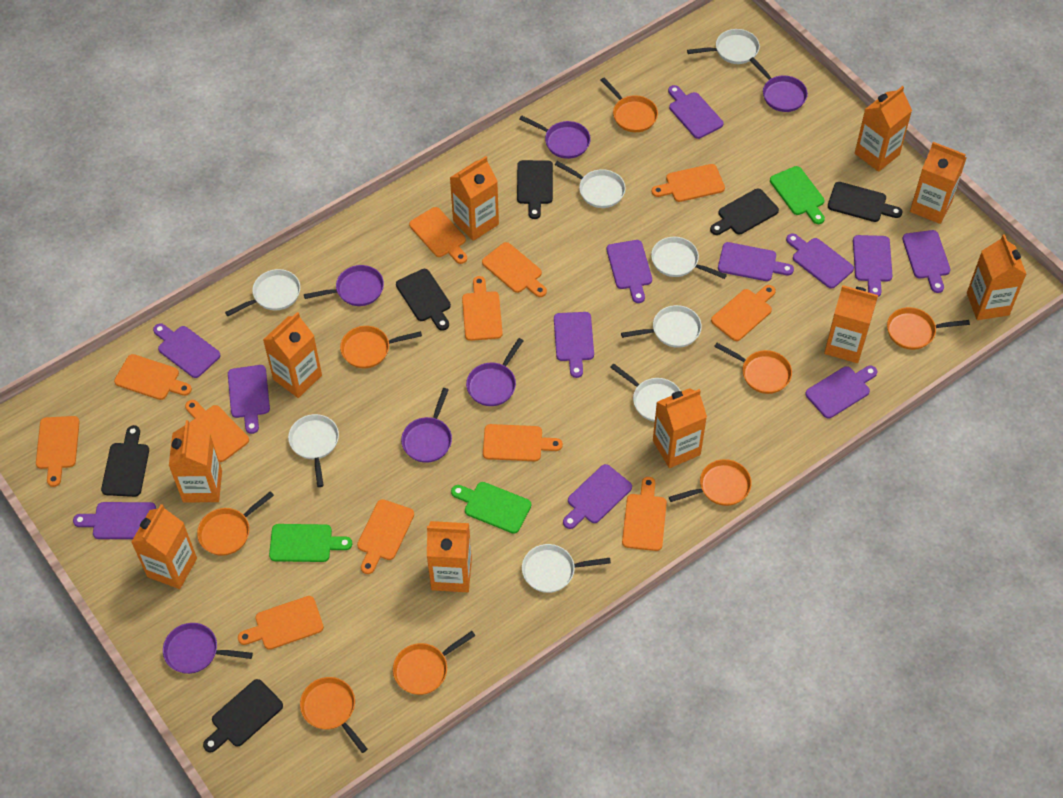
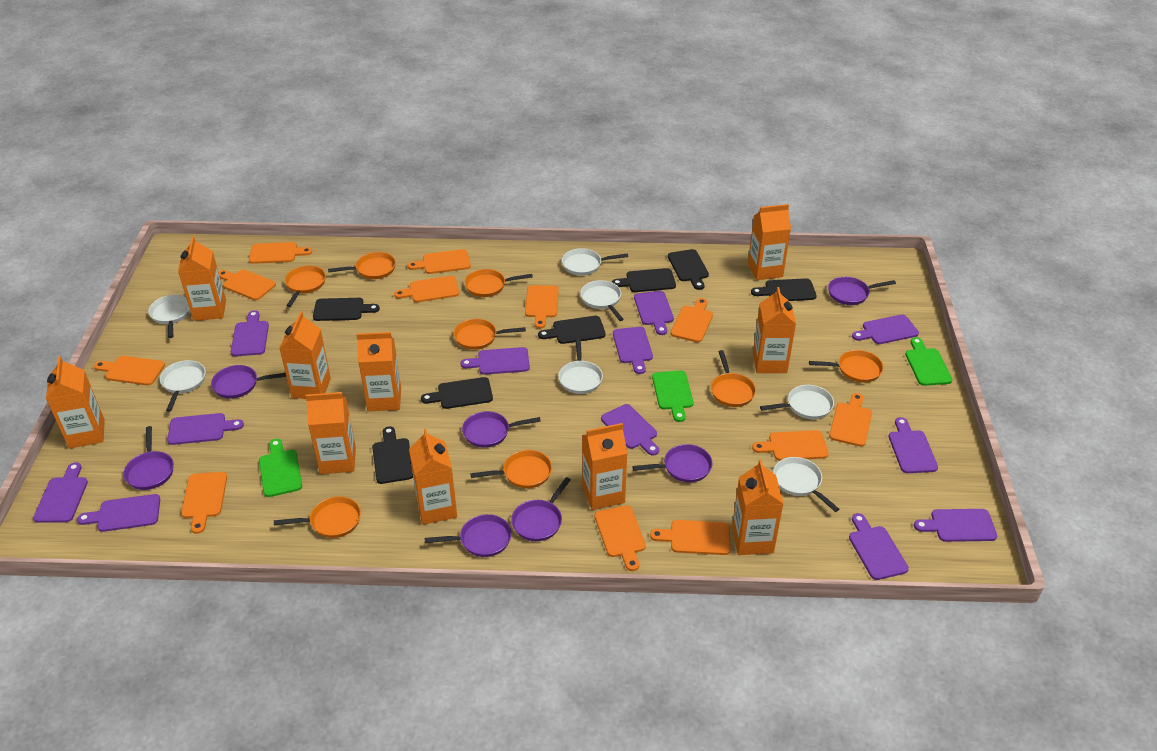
black cutting board: [101,425,149,497] [203,679,283,753] [396,269,451,331] [517,160,553,219] [710,189,779,235] [828,182,902,222] = 6 -> [313,298,380,321] [372,426,413,484] [421,377,493,409] [538,316,606,344] [612,268,676,292] [668,249,709,290] [751,278,817,301] = 7
purple pan: [163,623,253,674] [304,265,384,306] [401,388,452,463] [466,338,524,406] [519,116,591,159] [750,57,808,112] = 6 -> [123,426,174,490] [211,365,286,398] [425,514,512,557] [462,411,541,448] [511,477,571,541] [632,444,713,482] [828,277,896,305] = 7
white pan: [225,269,300,316] [288,414,339,487] [522,544,611,593] [555,161,626,208] [610,363,681,422] [621,305,702,348] [651,237,727,279] [687,29,760,64] = 8 -> [148,295,190,338] [160,360,206,412] [558,338,603,394] [562,248,628,276] [580,280,624,321] [760,385,834,419] [773,457,839,512] = 7

